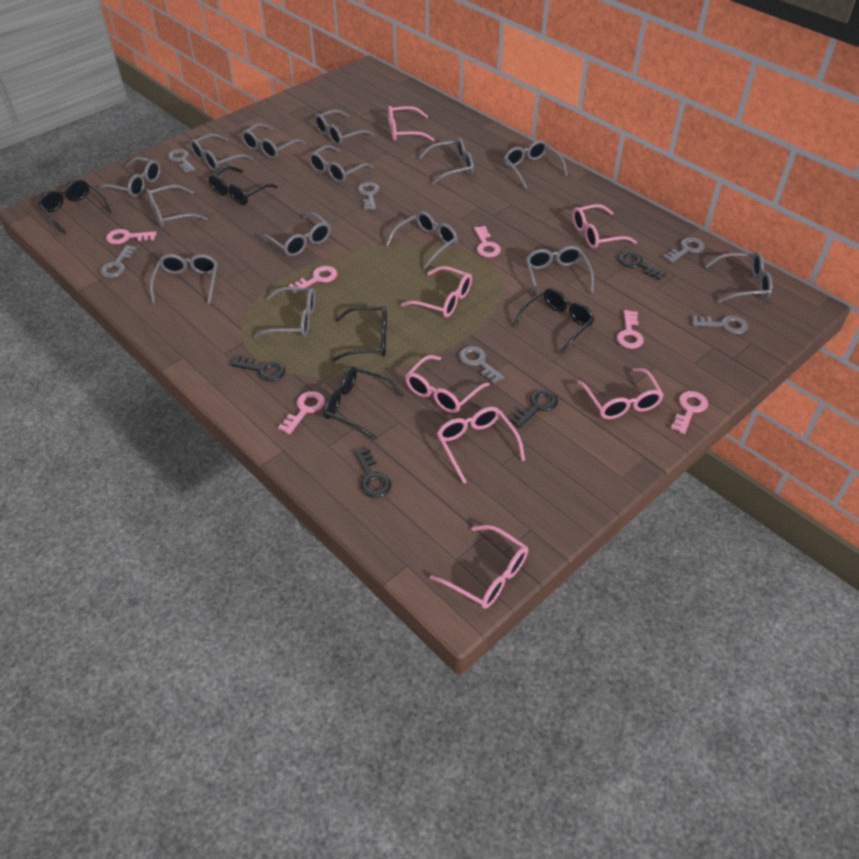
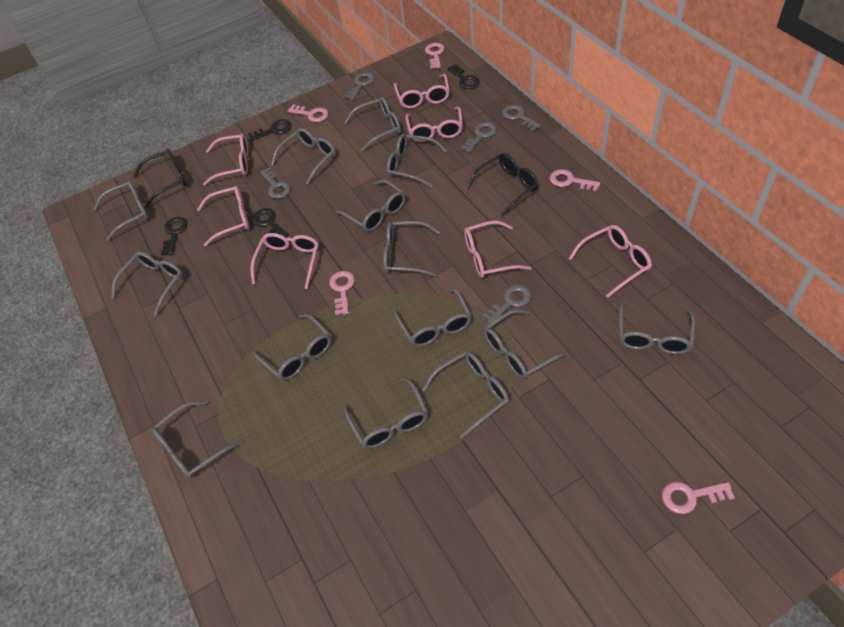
black glasses: [37,180,112,234] [208,166,278,205] [323,366,404,440] [331,306,387,362] [513,288,594,355] = 5 -> [133,149,187,207] [466,153,539,217] = 2
grey key: [100,245,137,278] [167,149,196,173] [358,182,380,210] [459,346,505,384] [663,237,705,263] [692,316,748,334] = 6 -> [260,167,291,199] [344,72,374,100] [460,122,497,153] [482,285,531,323] [502,105,541,132] = 5
pink key: [106,229,157,244] [278,391,325,434] [288,266,337,293] [474,226,501,257] [617,310,644,349] [671,391,708,434] = 6 -> [287,105,329,122] [329,271,355,315] [425,43,445,69] [550,169,601,192] [662,482,735,514] = 5

